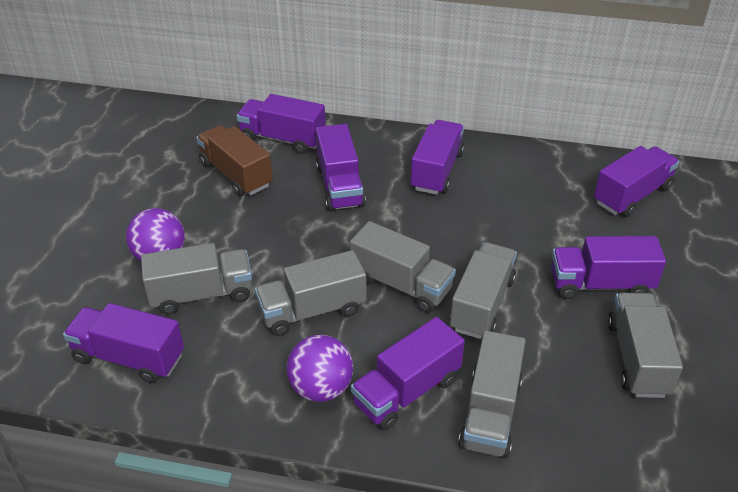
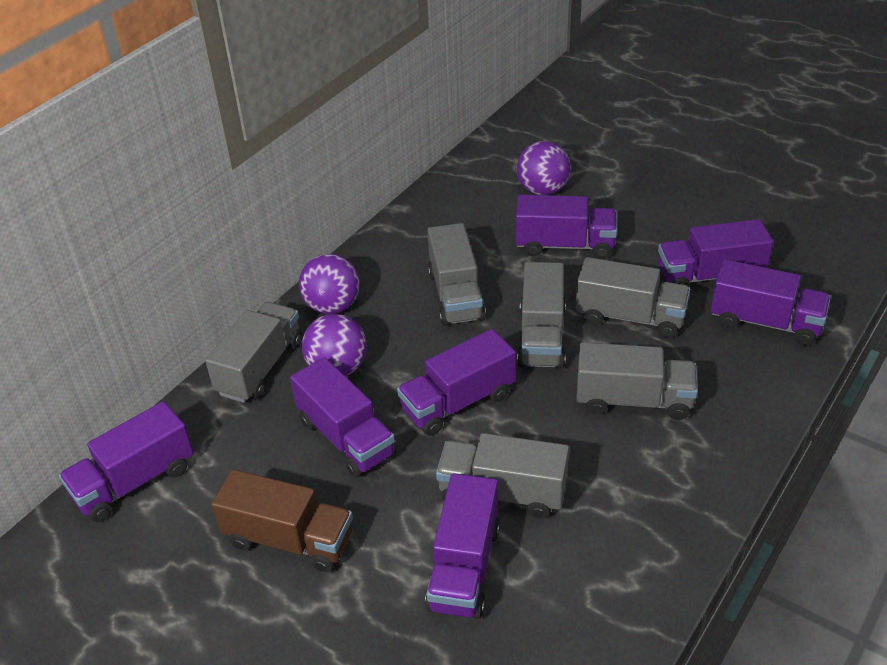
purple ball: [126,208,185,261] [286,335,353,402] = 2 -> [299,254,360,314] [302,314,367,376] [517,141,571,195] = 3

